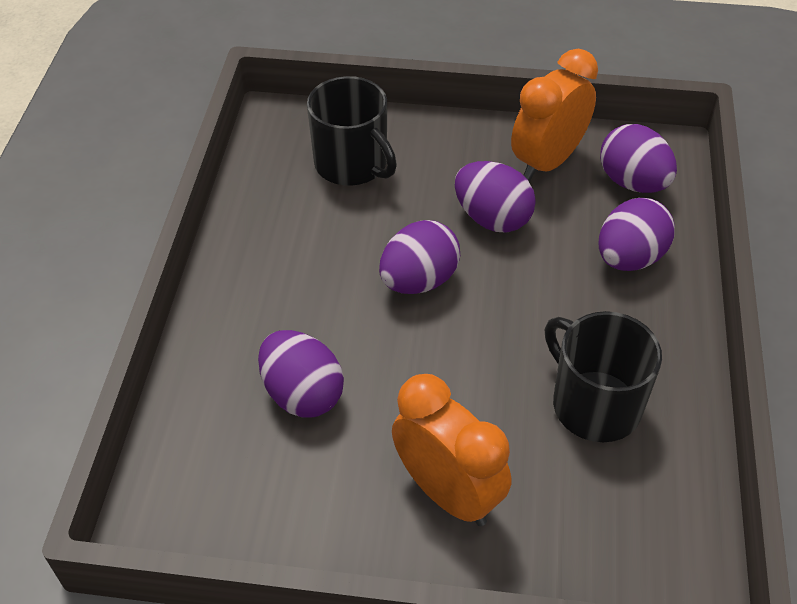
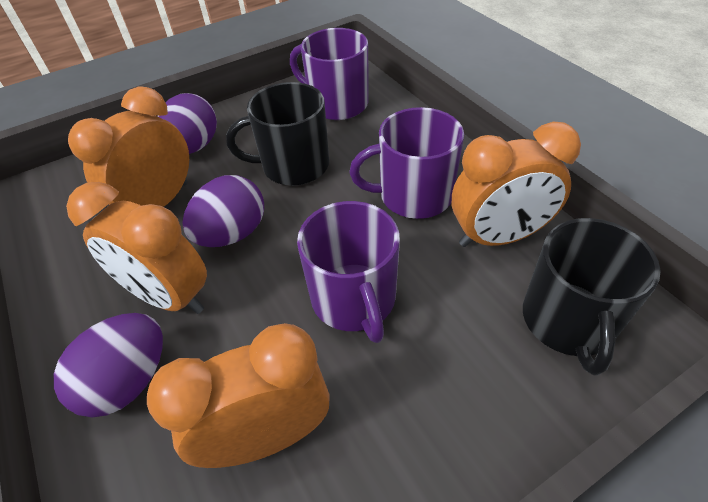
orange clock: [392,374,511,526] [511,49,598,181] = 2 -> [66,182,207,314] [68,86,189,207] [147,323,329,468] [452,122,581,247] = 4
purple egg: [258,330,344,418] [379,220,460,294] [455,161,536,232] [599,198,675,271] [600,124,677,193] = 5 -> [54,313,163,417] [157,93,217,154] [182,175,264,247] = 3
purple mug: none = 0 -> [290,28,368,120] [297,201,400,343] [349,107,464,219] = 3

